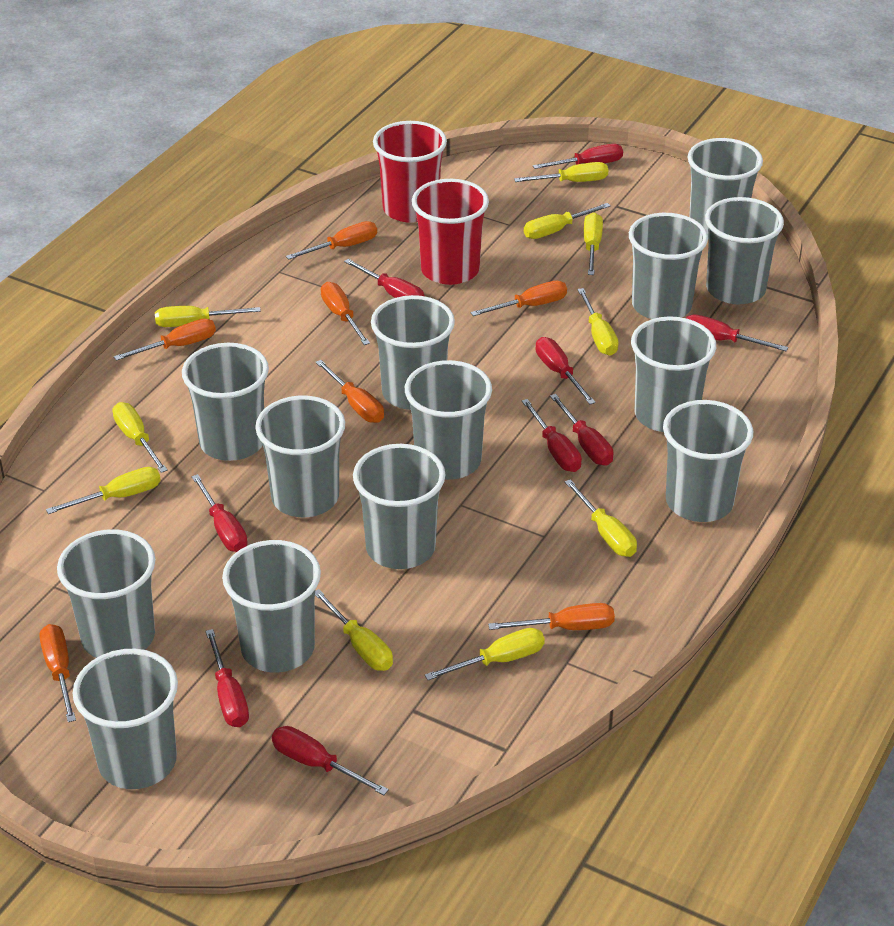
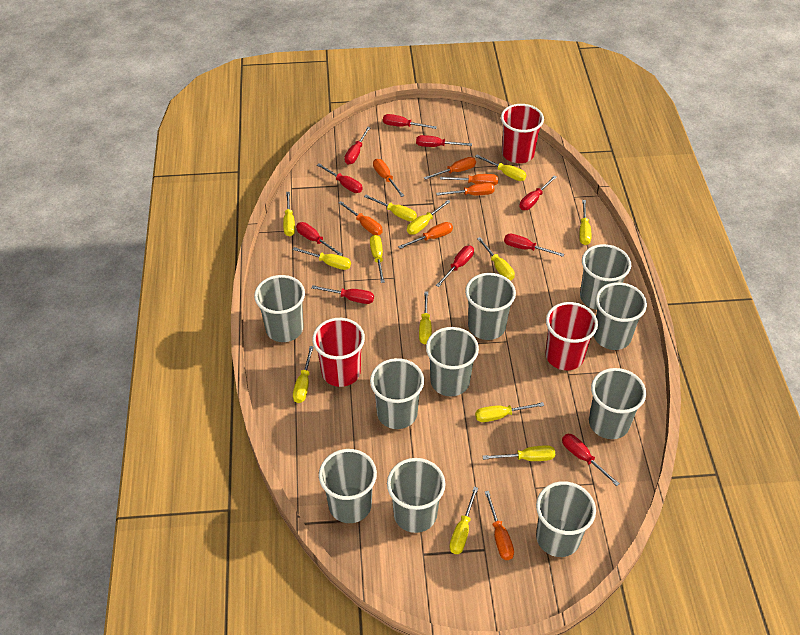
grey cup: [57,529,155,658] [72,649,178,789] [182,343,269,461] [222,540,321,673] [255,396,345,517] [353,444,445,569] [371,295,455,410] [405,360,492,480] [629,213,708,319] [631,316,716,432] [663,400,753,522] [688,138,763,239] [705,197,784,304] = 13 -> [254,275,305,342] [319,449,377,523] [370,358,424,429] [387,458,446,533] [426,327,479,396] [465,273,516,340] [536,481,596,557] [580,244,631,310] [589,368,646,439] [594,282,647,350] = 10
red cup: [373,121,447,223] [412,179,489,285] = 2 -> [312,318,365,387] [501,104,544,163] [545,302,598,370] = 3
red screwdriver: [192,474,248,552] [206,629,249,727] [272,726,389,795] [344,259,424,298] [522,399,582,472] [533,144,623,169] [536,337,596,404] [550,394,614,466] [686,315,788,351] = 9 -> [296,222,343,256] [312,285,374,304] [317,163,363,193] [345,127,371,164] [383,114,437,129] [416,135,472,147] [436,246,474,287] [504,234,564,257] [519,176,557,210] [562,434,620,486] = 10
yellow screwdriver: [46,467,161,514] [112,402,168,473] [155,306,261,327] [315,589,393,671] [425,628,545,680] [514,162,608,182] [524,203,611,239] [564,479,637,557] [578,288,619,356] [584,213,603,275] = 10 -> [283,192,295,236] [293,247,351,270] [293,346,314,403] [364,195,417,221] [370,235,385,283] [407,200,451,235] [419,291,432,344] [449,487,478,554] [475,155,526,181] [475,402,544,422] [477,237,515,281] [483,445,555,461] [579,200,591,245] = 13

